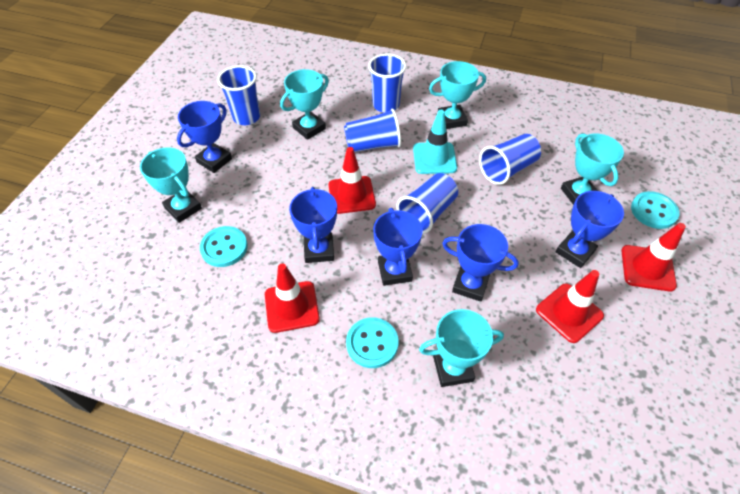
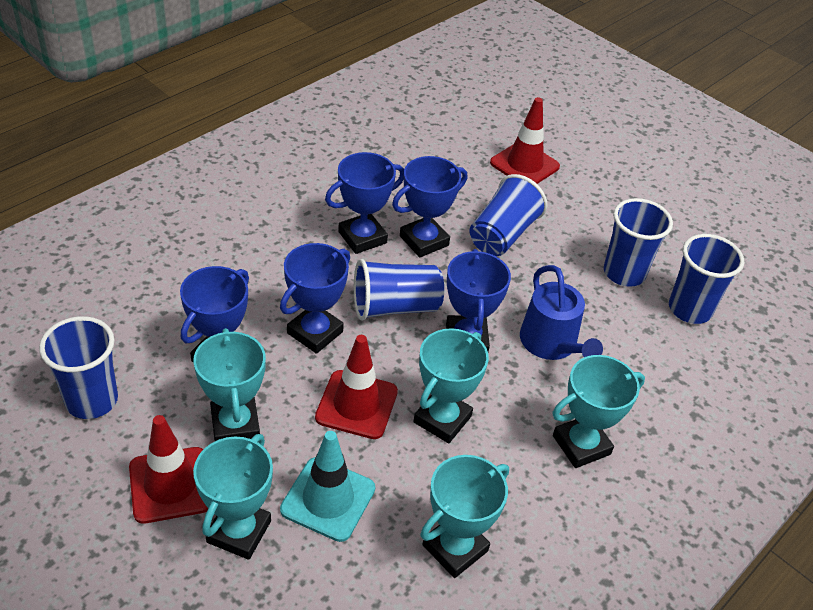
blue watering can: none = 0 -> [520,265,603,360] = 1
red traffic cone: [265,263,320,333] [328,147,376,214] [536,270,604,343] [622,223,686,292] = 4 -> [129,415,208,524] [315,335,398,439] [490,97,560,184] = 3
turquoise button: [200,226,248,267] [346,317,399,368] [631,191,680,229] = 3 -> none = 0

